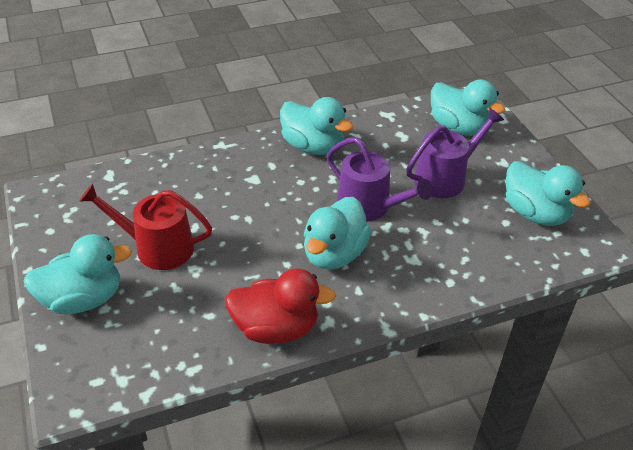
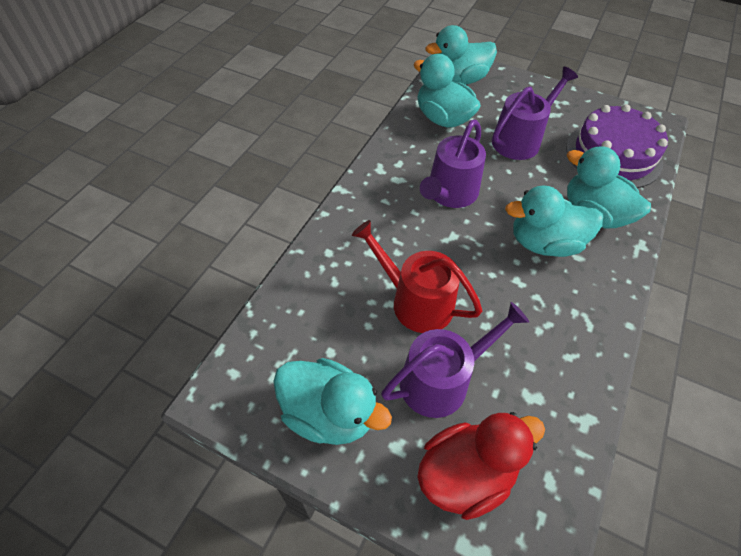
purple cake: none = 0 -> [566,104,668,188] = 1
purple watering can: [327,137,433,222] [406,108,504,198] = 2 -> [381,302,529,418] [420,120,486,208] [492,66,578,160] = 3

